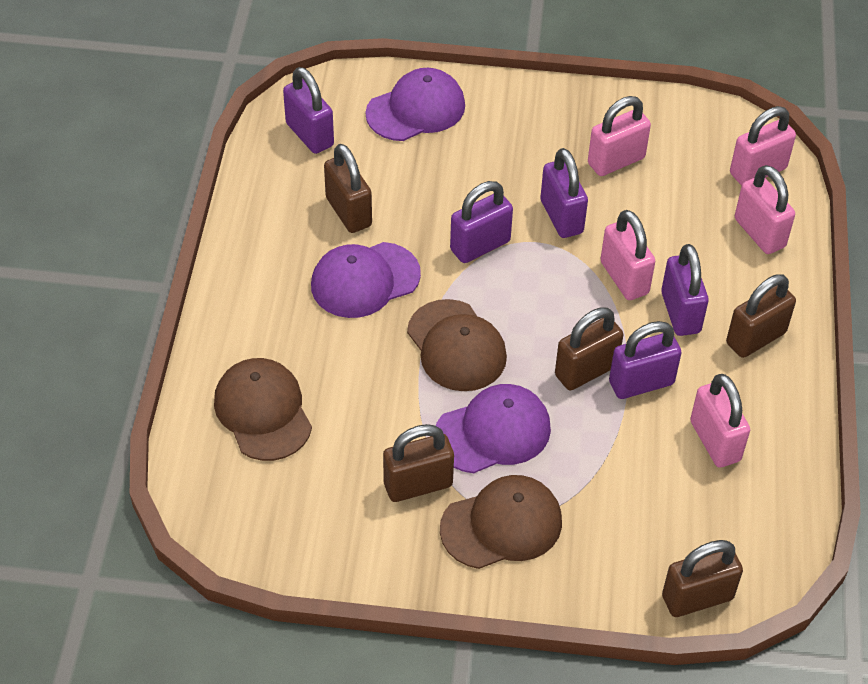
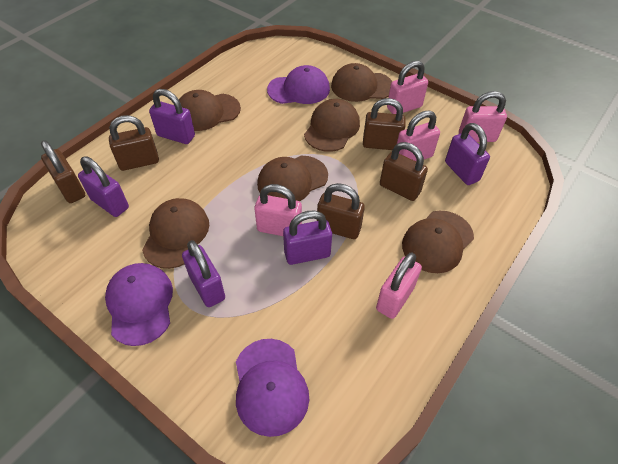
brown cap: [214,358,312,461] [407,299,507,391] [440,475,562,569] = 3 -> [142,198,210,269] [179,90,241,131] [257,156,328,201] [304,99,360,152] [331,63,393,102] [402,211,474,273] = 6

